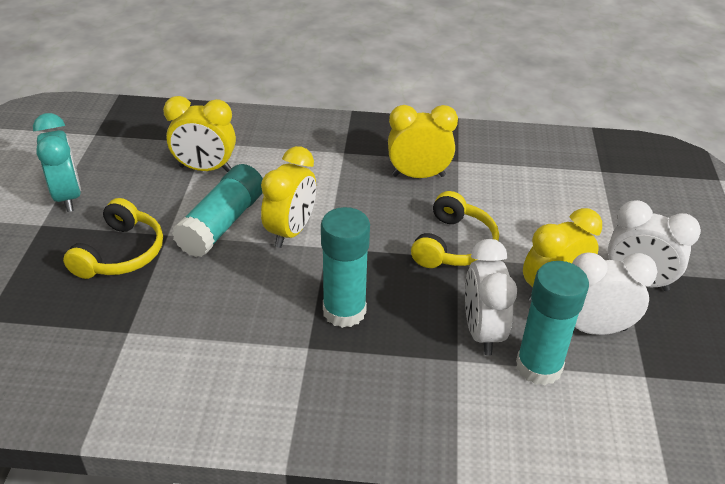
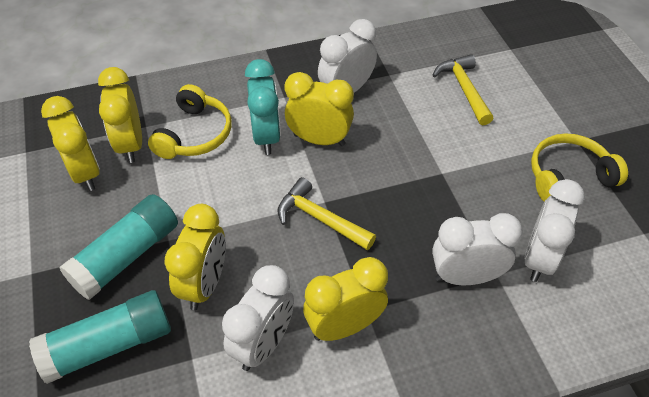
turquoise glue stick: [172,164,263,257] [321,207,370,328] [516,261,589,385] = 3 -> [29,290,171,384] [59,194,178,300] = 2
white clock: [465,239,517,355] [572,252,658,335] [608,200,701,291] = 3 -> [222,265,294,371] [318,19,377,93] [432,213,523,285] [524,179,585,282] = 4
yellow clock: [163,96,236,172] [261,146,316,248] [388,105,458,178] [523,208,602,301] = 4 -> [41,96,100,191] [98,67,142,163] [165,204,226,310] [284,72,354,146] [303,257,388,341] = 5
yellow hammer: none = 0 -> [278,177,376,250] [433,54,494,125] = 2

